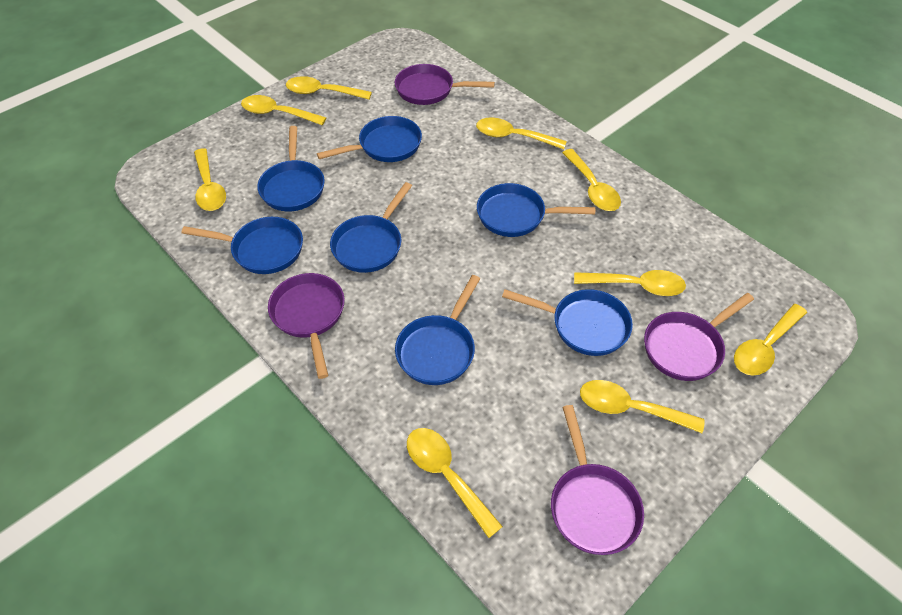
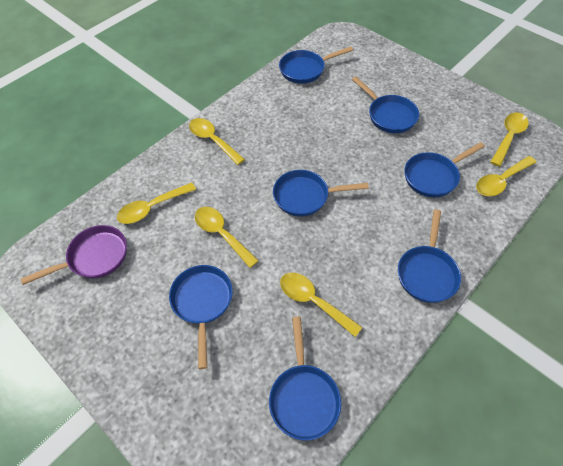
purple pan: [268,273,345,379] [395,64,495,105] [551,405,644,555] [644,293,754,381] = 4 -> [21,225,127,285] = 1
yellow spoon: [194,148,226,211] [241,95,326,125] [286,76,372,100] [407,428,503,538] [476,118,567,149] [562,149,621,211] [574,270,686,296] [580,380,705,433] [734,304,807,376] = 9 -> [117,183,196,224] [189,118,245,165] [195,207,259,268] [280,273,362,337] [476,156,537,196] [491,112,529,167] = 6

